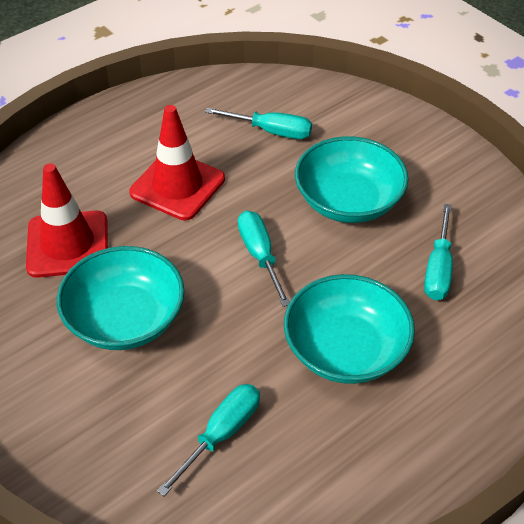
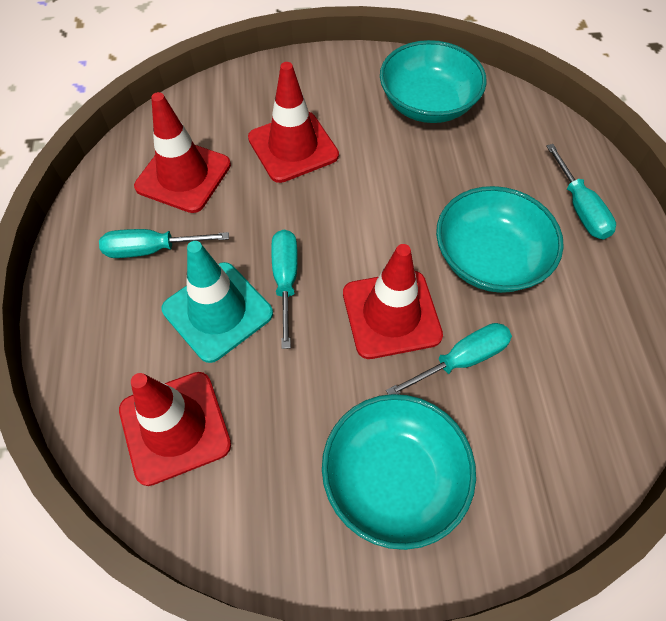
red traffic cone: [26,164,108,278] [129,105,225,221] = 2 -> [119,372,231,486] [134,92,231,213] [248,62,339,183] [343,244,443,359] = 4
turquoise traffic cone: none = 0 -> [161,241,273,363] = 1

